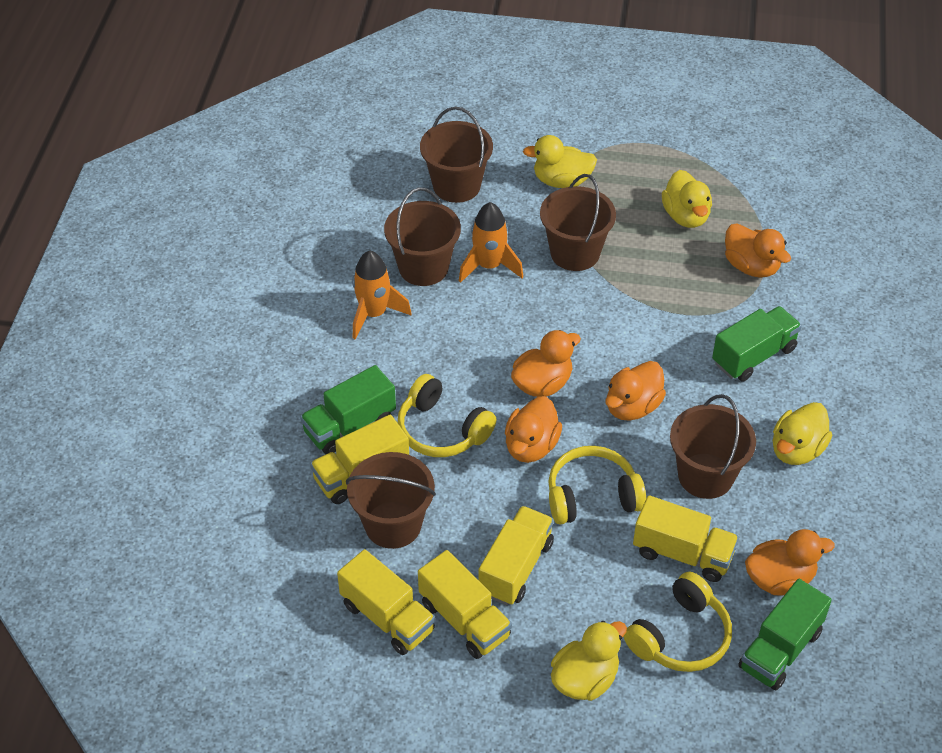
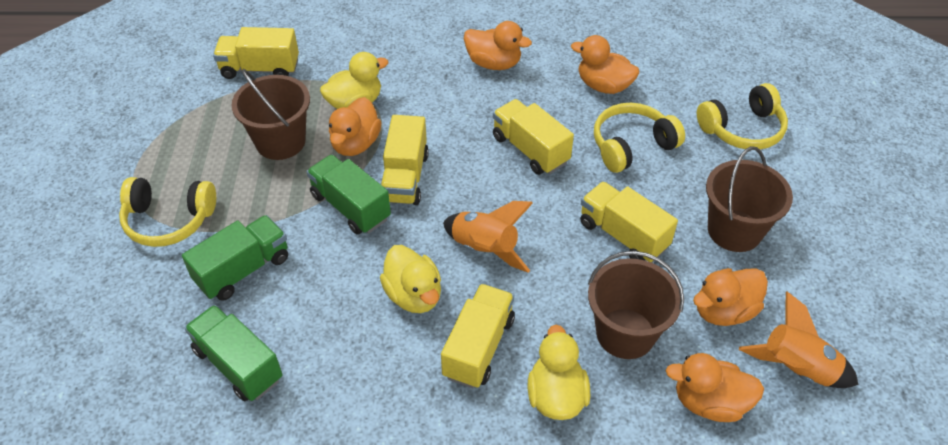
brown bucket: [346,452,436,549] [384,188,461,286] [420,107,493,203] [540,174,616,271] [670,394,756,499] = 5 -> [231,69,310,160] [588,251,684,359] [706,146,793,252] = 3
yellow duck: [523,135,597,188] [551,621,627,701] [662,170,712,228] [773,402,832,465] = 4 -> [320,52,389,109] [380,245,441,313] [528,325,590,420] = 3

